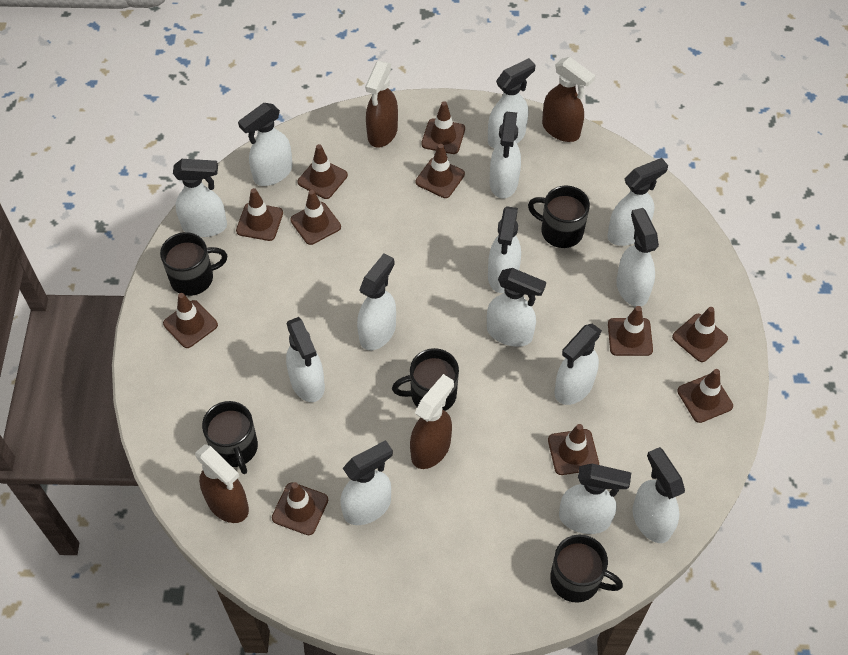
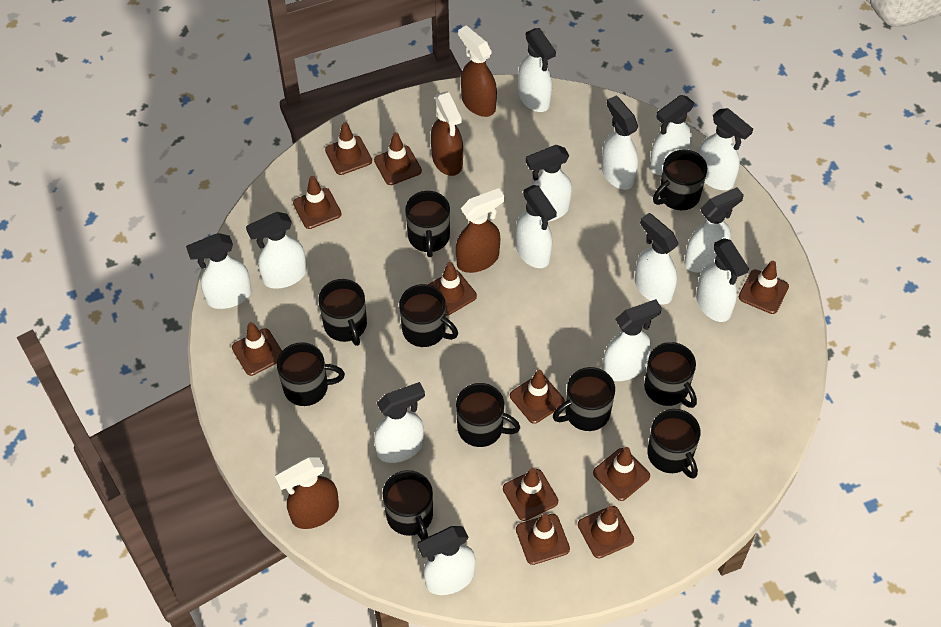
black mug: [160,232,227,296] [202,401,258,474] [392,348,459,411] [528,185,590,248] [550,535,623,602] = 5 -> [277,342,345,406] [318,279,367,346] [383,470,433,540] [399,284,458,347] [405,191,450,257] [456,383,520,447] [553,367,615,431] [644,342,697,408] [647,409,701,479] [653,149,707,210] = 10

